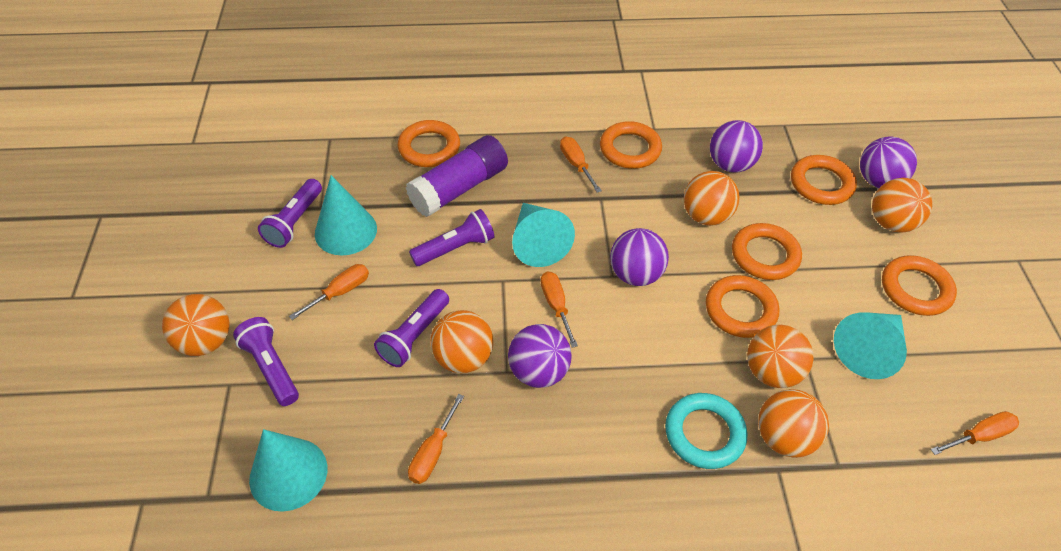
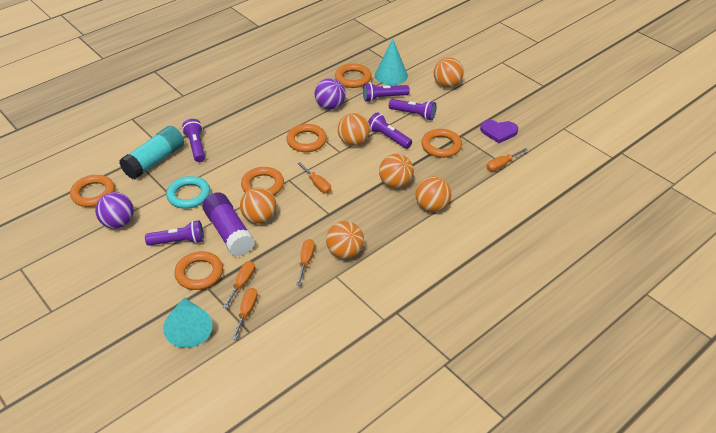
purple ball: [508,324,572,388] [610,228,669,286] [710,120,763,172] [860,136,917,188] = 4 -> [95,192,134,229] [315,78,345,110] = 2
purple flashlight: [233,317,299,406] [258,179,322,248] [374,289,449,367] [409,209,495,266] = 4 -> [145,220,204,246] [182,119,205,162] [363,82,410,102] [368,112,412,149] [389,99,436,120] = 5
purple heart: none = 0 -> [480,120,518,143] = 1
turquoise cone: [249,429,327,512] [315,175,377,255] [512,203,575,267] [834,312,907,379] = 4 -> [163,297,212,348] [375,38,408,85] = 2
turquoise glue stick: none = 0 -> [119,126,184,179] = 1

